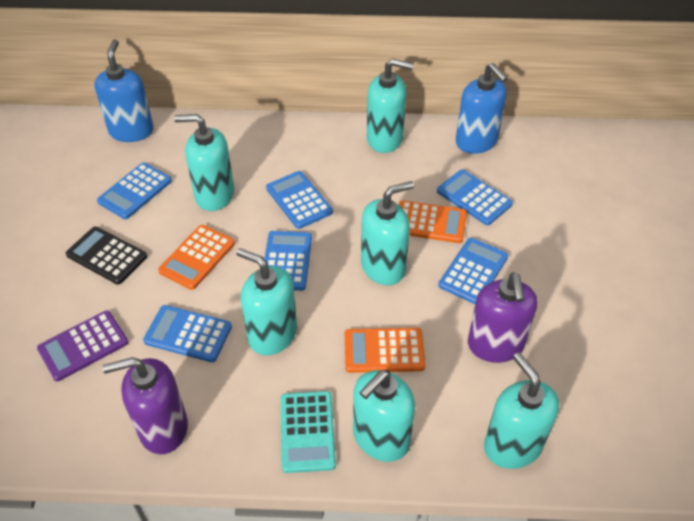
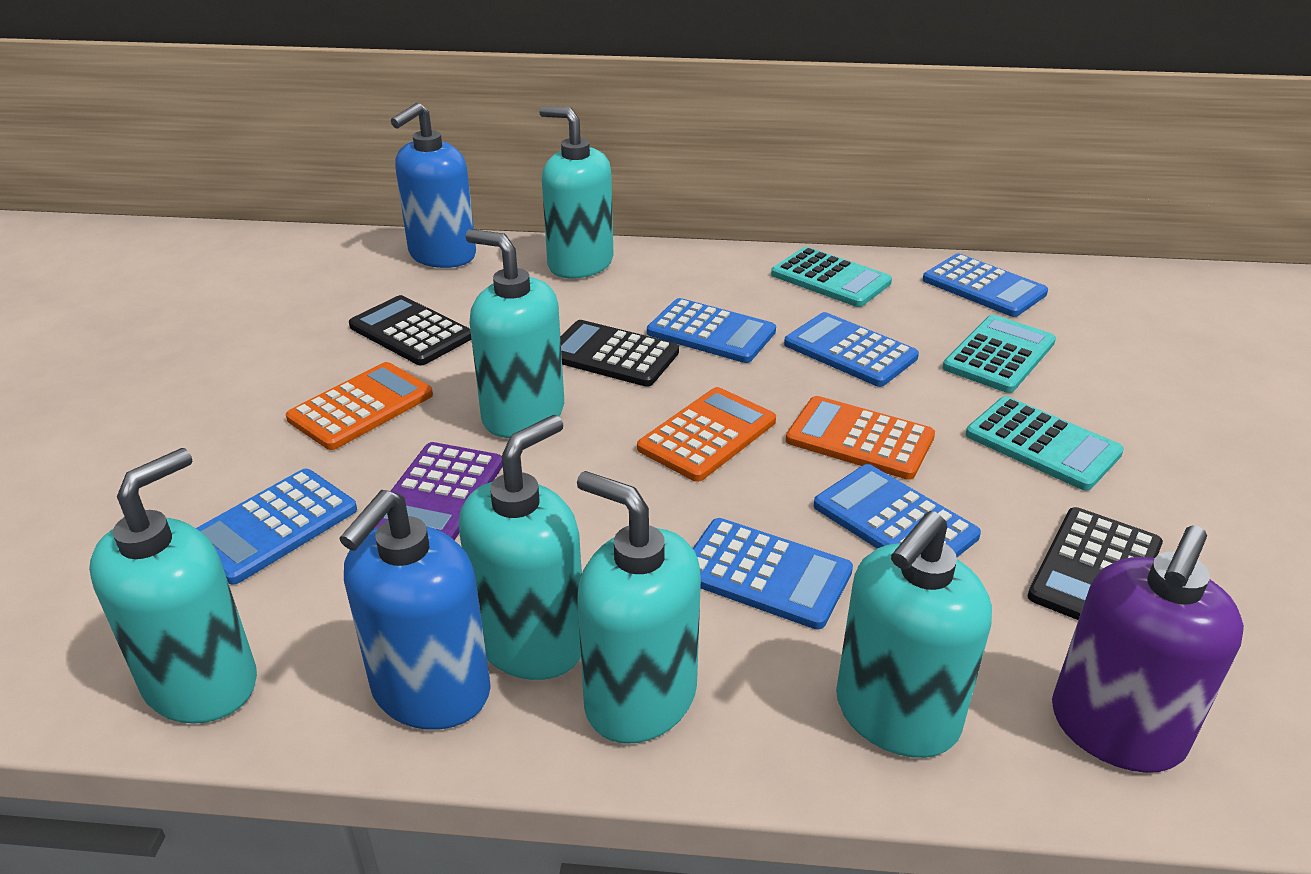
black calculator: [66,226,147,285] = 1 -> [349,295,472,365] [560,320,679,387] [1027,507,1163,620] = 3
purple soap dispenser: [102,357,188,454] [468,272,538,363] = 2 -> [1052,525,1244,773] = 1
turquoise calculator: [281,391,336,473] = 1 -> [771,247,892,307] [943,315,1056,393] [966,396,1124,491] = 3

